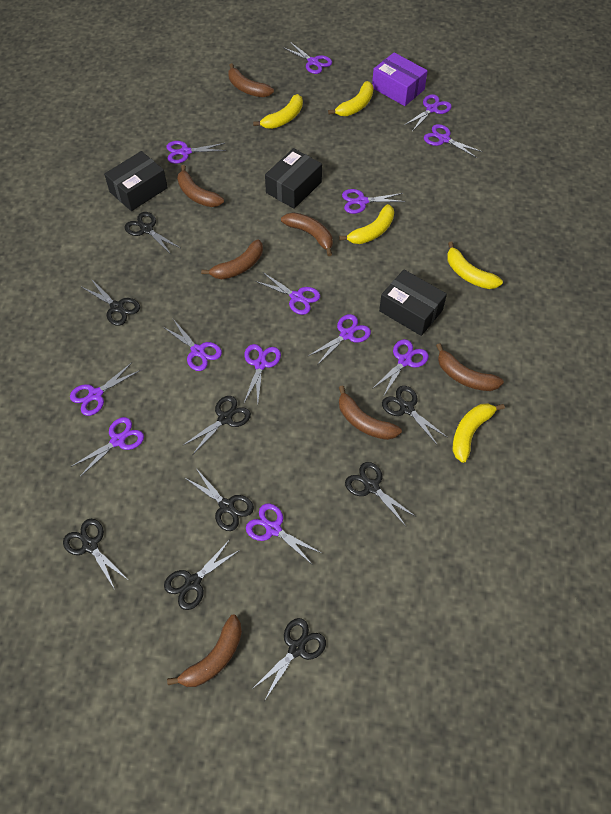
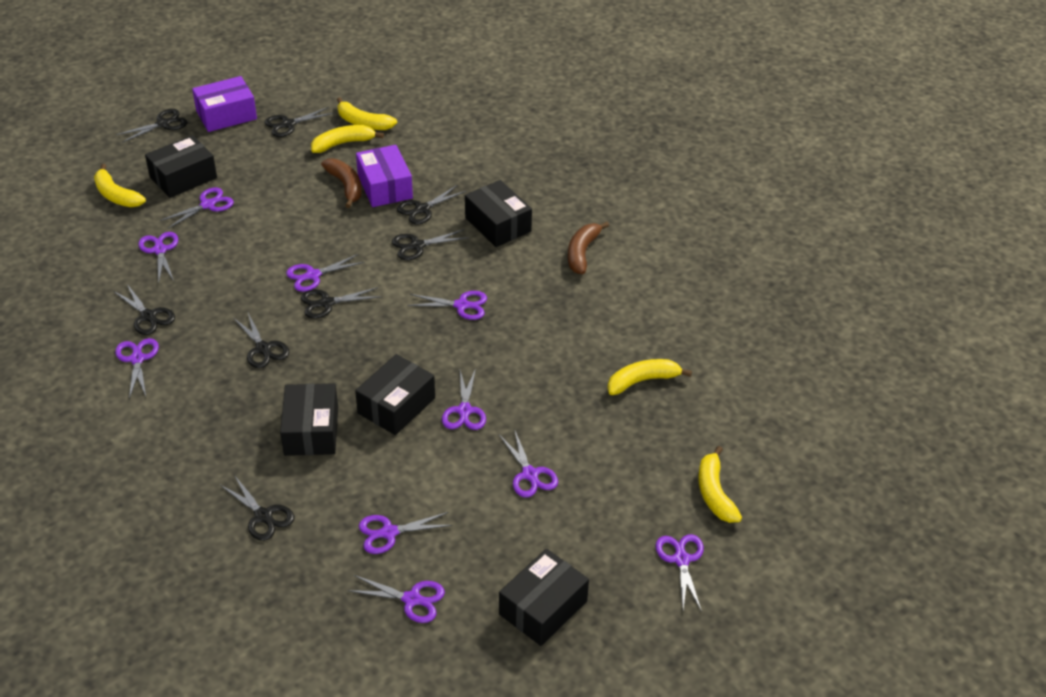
black box: [104,151,168,211] [265,148,322,209] [379,270,447,336] = 3 -> [145,135,217,198] [280,383,338,456] [355,354,435,435] [465,180,532,247] [499,549,589,646] = 5
black scissors: [63,519,127,588] [82,279,140,326] [125,212,180,254] [164,541,240,610] [182,396,251,454] [185,467,254,531] [252,618,326,700] [345,462,416,526] [382,386,448,446] = 9 -> [113,284,175,335] [116,109,187,143] [220,475,294,541] [234,313,290,368] [265,107,334,137] [301,287,379,319] [392,229,469,260] [397,185,466,224] = 8
brown banana: [167,615,242,687] [177,165,224,207] [201,239,263,279] [228,63,274,97] [281,212,333,256] [339,385,402,440] [436,343,504,391] = 7 -> [321,159,362,208] [568,222,609,274] = 2
purple box: [372,52,428,106] = 1 -> [192,76,257,132] [356,145,413,207] = 2
purple scissors: [70,363,139,416] [71,417,144,477] [162,319,222,371] [166,141,227,164] [244,344,281,403] [246,503,321,565] [255,272,320,315] [283,42,332,74] [307,314,371,365] [342,189,405,214] [372,339,429,397] [403,94,452,132] [424,124,483,158] = 13 -> [115,338,159,399] [138,232,178,283] [160,188,234,229] [286,254,365,292] [347,575,445,623] [359,512,453,554] [407,291,487,320] [442,368,486,430] [499,429,558,497] [655,534,704,612] = 10

